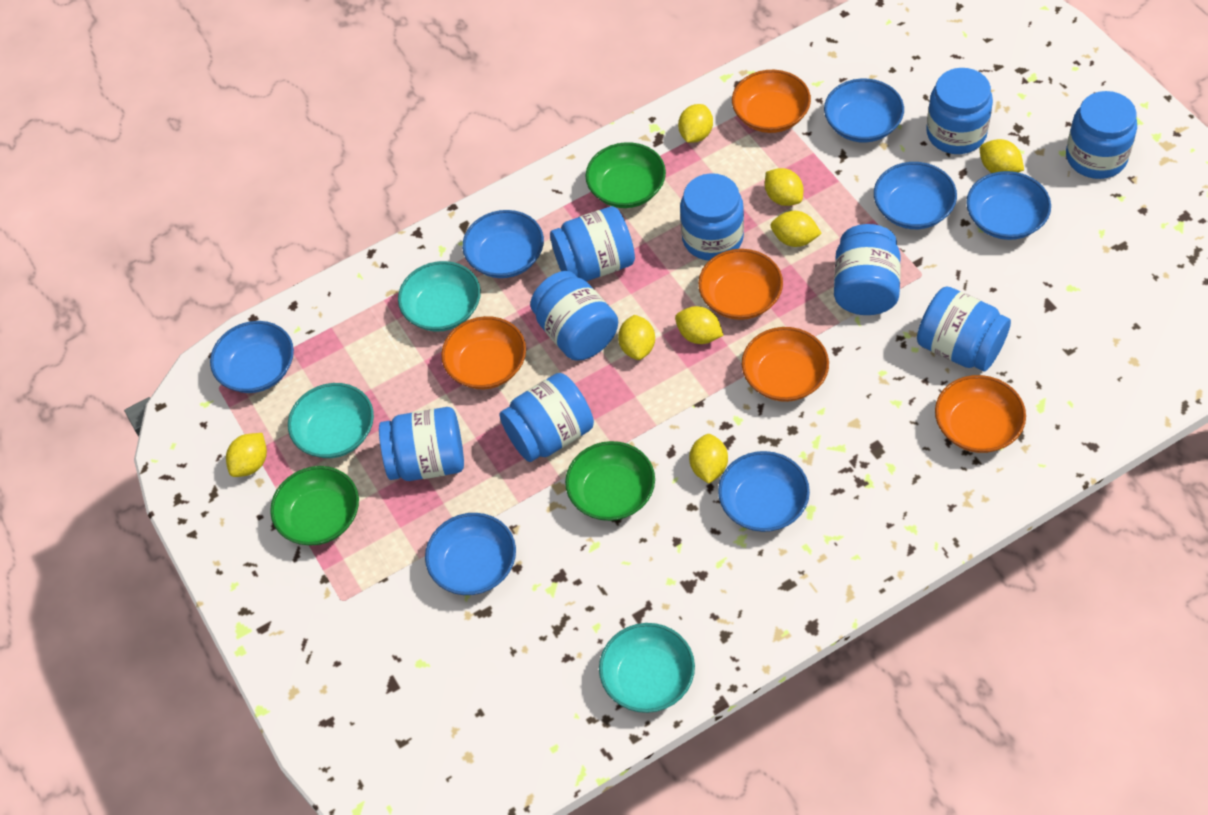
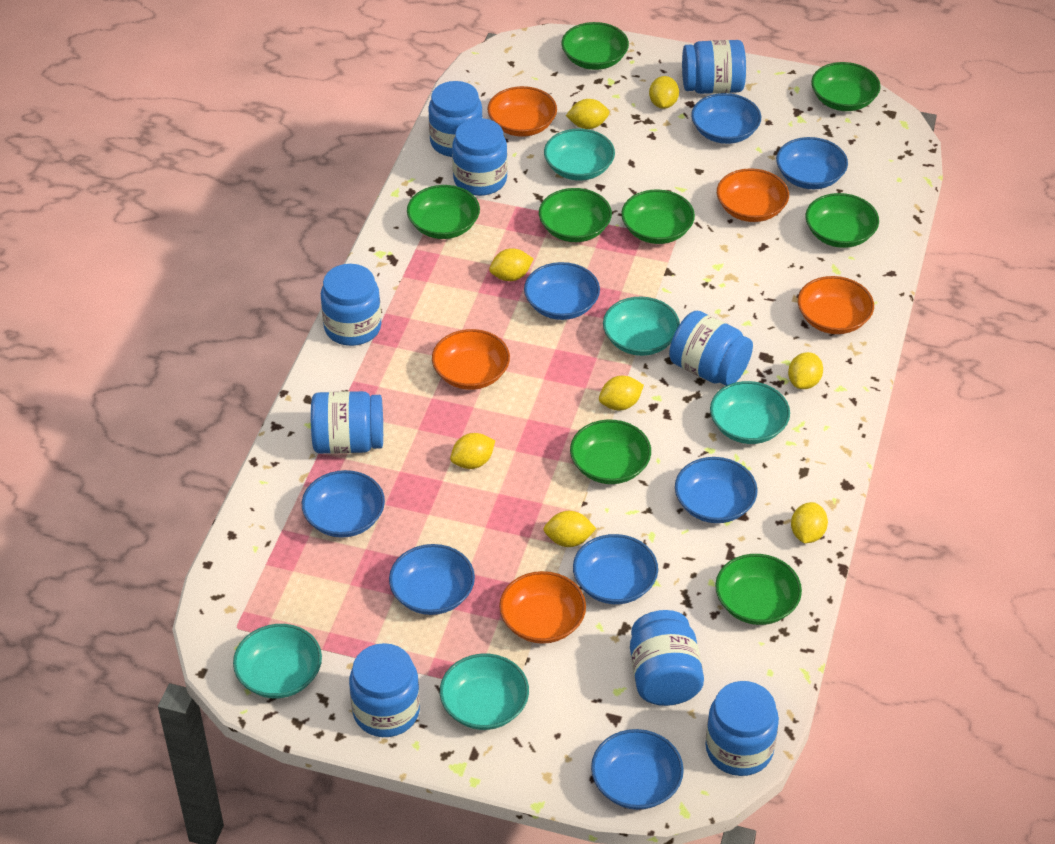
blue bowl: [210,321,294,393] [425,513,516,595] [462,210,544,278] [718,451,810,532] [824,78,904,143] [874,162,957,229] [966,171,1051,240] = 7 -> [302,470,385,538] [389,544,475,615] [524,262,600,320] [573,534,658,604] [591,729,684,810] [675,457,758,523] [691,93,761,144] [776,137,848,189] = 8
green bowl: [270,466,359,545] [565,441,655,521] [585,142,666,208] = 3 -> [407,185,480,239] [539,188,612,242] [561,22,629,70] [570,420,651,484] [621,189,695,244] [715,554,802,625] [806,193,879,248] [811,62,881,111] = 8
turquoise bowl: [288,383,374,458] [398,261,481,332] [599,623,695,713] = 3 -> [233,624,322,698] [440,654,529,730] [544,129,615,181] [603,297,680,356] [710,381,790,444] = 5

